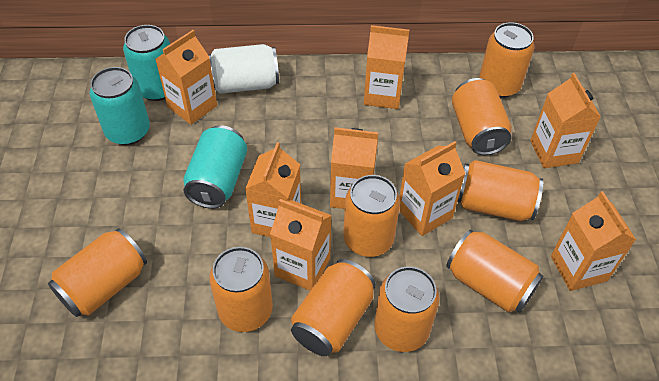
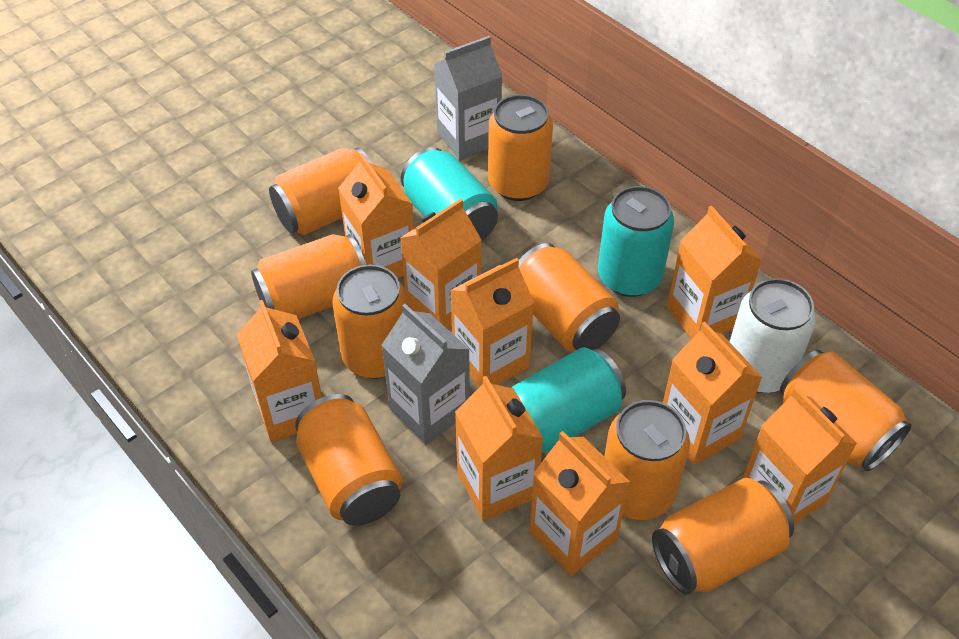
grey carton: none = 0 -> [381,304,470,445] [434,36,502,160] = 2
orange carton: [156,30,217,125] [245,142,301,237] [270,199,332,291] [330,127,378,209] [364,25,409,109] [399,141,466,236] [530,73,601,168] [551,191,636,291] = 8 -> [237,300,322,442] [338,153,414,278] [401,199,482,330] [450,258,534,387] [455,376,543,521] [530,431,630,576] [663,322,762,465] [667,206,762,339] [742,387,857,524] = 9

